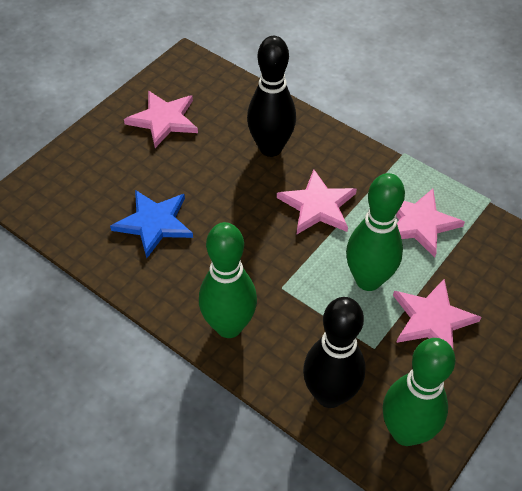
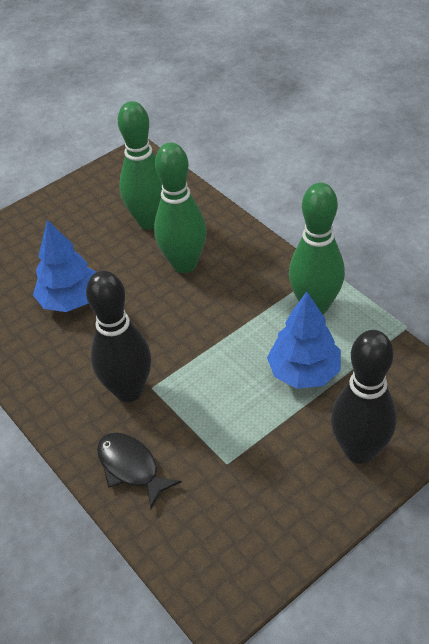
black fish: none = 0 -> [97,433,181,509] = 1
blue star: [110,190,193,258] = 1 -> none = 0
blue tree: none = 0 -> [33,220,96,312] [267,292,341,389] = 2
pink star: [124,91,198,148] [277,169,357,234] [393,279,481,349] [396,189,465,258] = 4 -> none = 0

